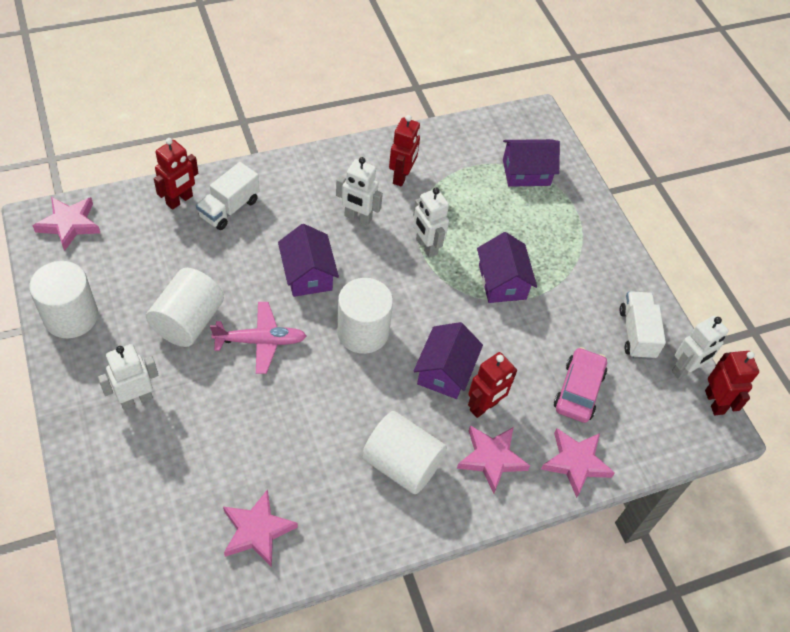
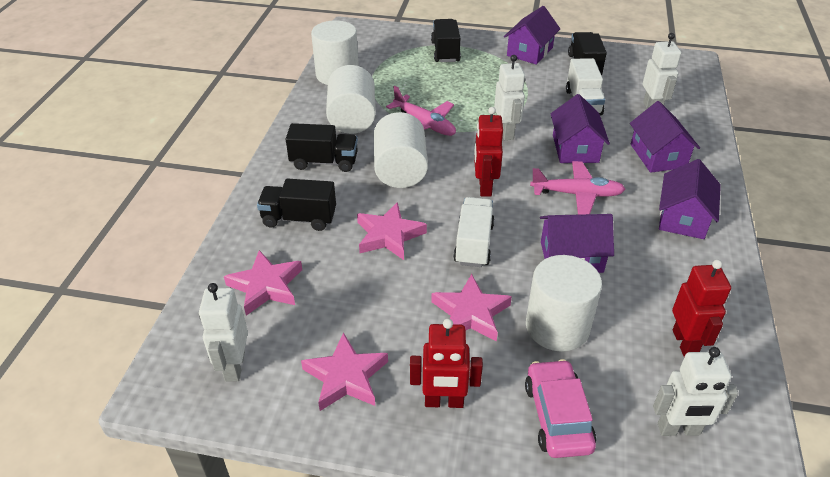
black truck: none = 0 -> [257,179,336,231] [286,123,358,172] [431,19,461,62] [568,32,607,76] = 4
pink plane: [210,302,306,374] = 1 -> [386,86,456,136] [530,161,625,215] = 2
purple house: [278,224,339,297] [414,322,483,399] [477,232,537,303] [503,139,560,187] = 4 -> [504,6,560,65] [540,214,614,273] [551,94,610,163] [630,101,700,173] [659,159,721,239] = 5
red robot: [154,138,198,210] [389,115,420,186] [468,352,517,418] [705,351,759,415] = 4 -> [410,319,483,408] [474,107,503,197] [672,260,731,357] = 3

